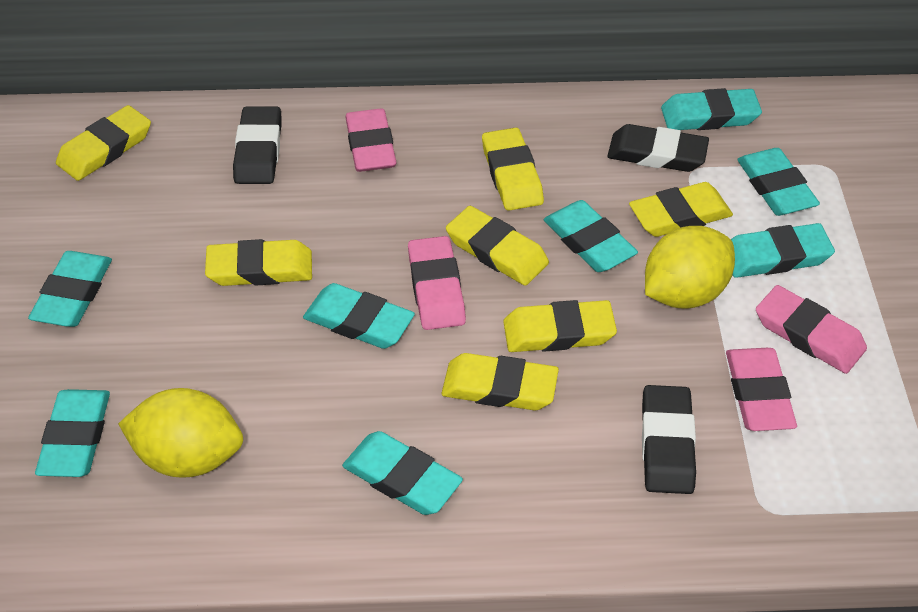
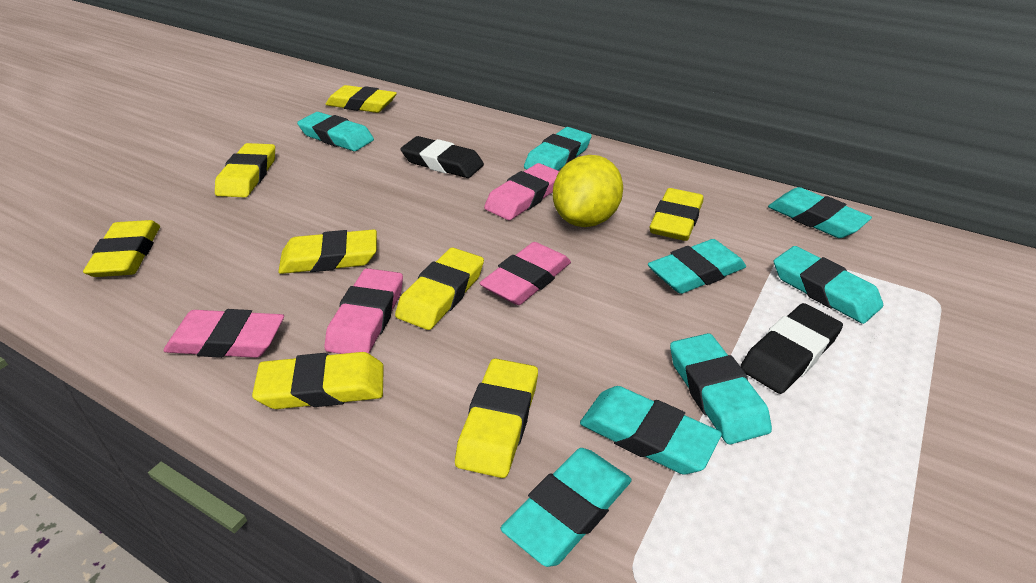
black eraser: [233,106,282,184] [607,124,709,172] [642,385,696,494] = 3 -> [400,136,484,178] [740,303,843,394] = 2
yellow eraser: [56,105,151,181] [205,239,312,286] [442,353,559,411] [446,206,549,286] [482,128,544,211] [503,300,617,352] [629,182,733,237] = 7 -> [83,220,160,277] [215,143,275,197] [252,352,384,409] [278,229,377,274] [326,85,397,113] [395,248,484,330] [455,358,538,478] [649,188,703,241] = 8
yellow lemon: [118,388,243,477] [645,226,735,309] = 2 -> [553,155,623,227] = 1

